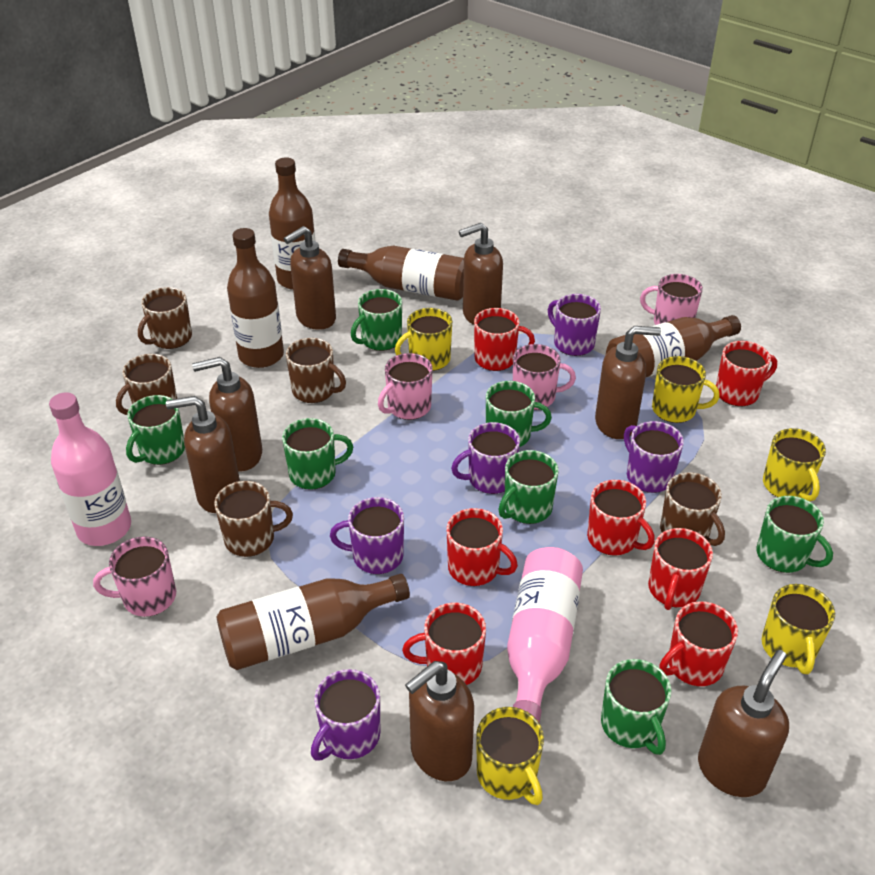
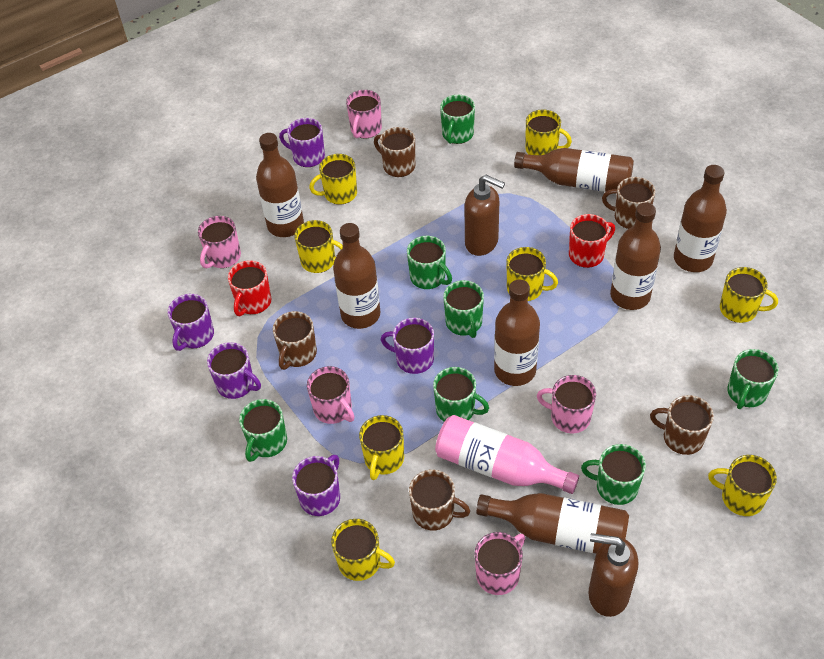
brown bottle: [217,574,410,670] [227,228,284,368] [269,158,315,290] [338,246,464,301] [606,315,741,378] = 5 -> [256,133,304,237] [333,223,380,329] [476,493,629,553] [494,279,540,386] [514,148,634,192] [610,203,661,310] [674,165,727,272] = 7
brown soap dispenser: [166,396,240,513] [192,357,262,472] [284,226,336,330] [405,661,474,781] [459,223,503,325] [595,326,661,439] [698,650,789,797] = 7 -> [465,175,505,256] [589,533,638,617] = 2
pink bottle: [49,392,131,546] [507,547,583,723] = 2 -> [435,415,579,494] = 1
pink mug: [93,536,176,617] [378,353,433,420] [513,344,576,410] [640,274,703,325] = 4 -> [198,216,241,269] [307,366,355,424] [346,90,382,139] [475,532,525,595] [537,375,596,433] = 5
red mug: [402,603,486,685] [446,508,518,586] [474,308,535,371] [587,480,655,556] [648,528,713,610] [660,601,738,686] [716,341,777,406] = 7 -> [228,260,272,316] [569,214,615,268] = 2
yellow mug: [395,308,452,371] [476,707,544,805] [652,356,720,423] [762,584,835,674] [763,428,826,501] = 5 -> [294,220,343,273] [309,154,357,205] [331,519,395,581] [359,415,404,480] [506,247,558,301] [526,109,572,155] [708,455,777,516] [720,267,778,323] = 8

